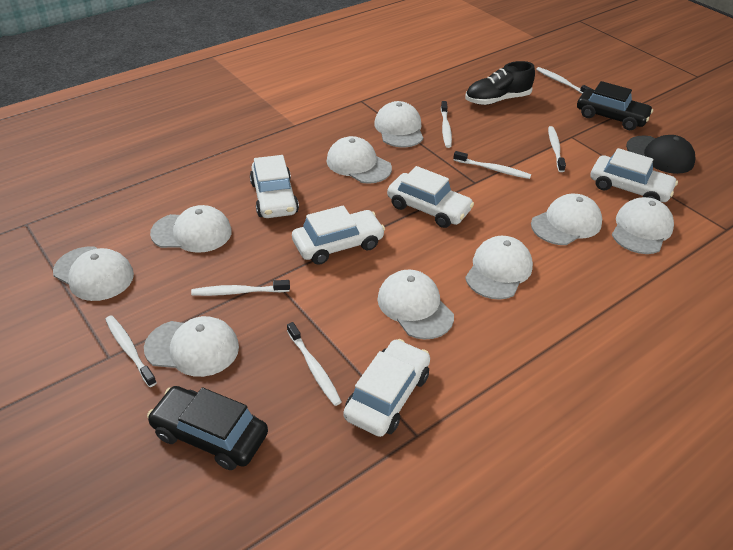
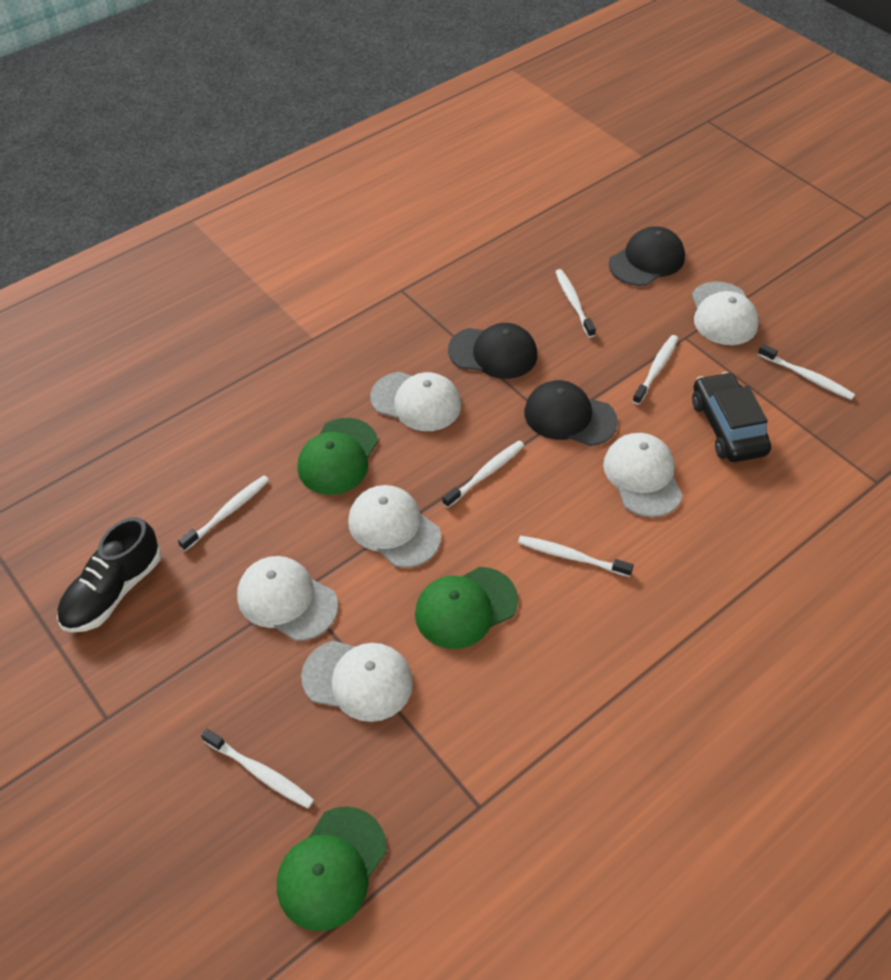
black cap: [626,135,695,174] = 1 -> [448,323,537,379] [524,380,618,446] [609,226,685,286] = 3
black car: [147,386,268,470] [577,81,653,130] = 2 -> [692,372,771,462] = 1
green cap: none = 0 -> [277,806,387,931] [297,418,378,495] [415,567,518,649] = 3
white cap: [53,247,134,301] [144,316,239,377] [150,205,232,253] [326,136,392,184] [374,101,423,147] [377,270,454,339] [465,236,533,300] [531,194,602,245] [612,197,674,254] = 9 -> [237,556,338,641] [301,641,413,722] [348,485,441,568] [370,372,461,431] [603,433,683,517] [692,281,759,345] = 6
white car: [250,155,299,218] [292,205,385,265] [343,339,430,437] [387,166,474,228] [591,148,678,202] = 5 -> none = 0

